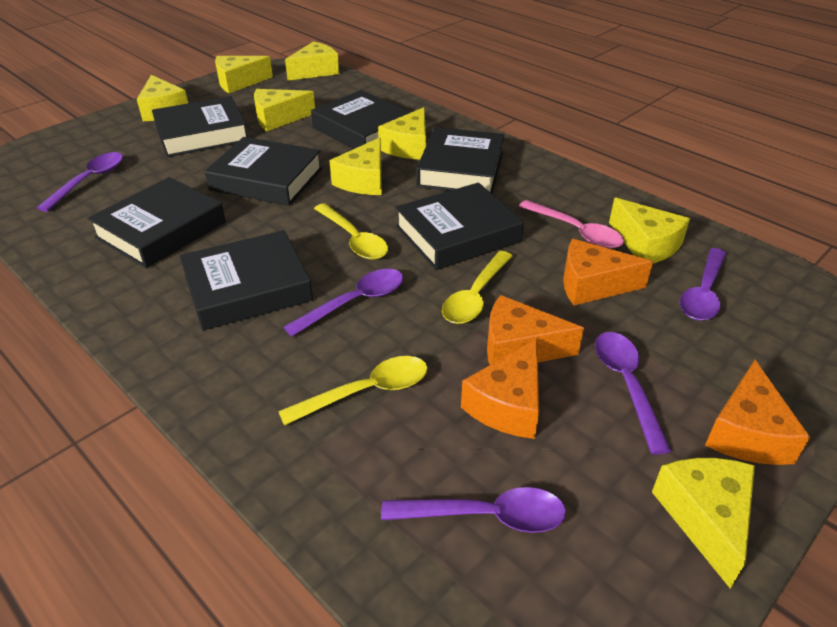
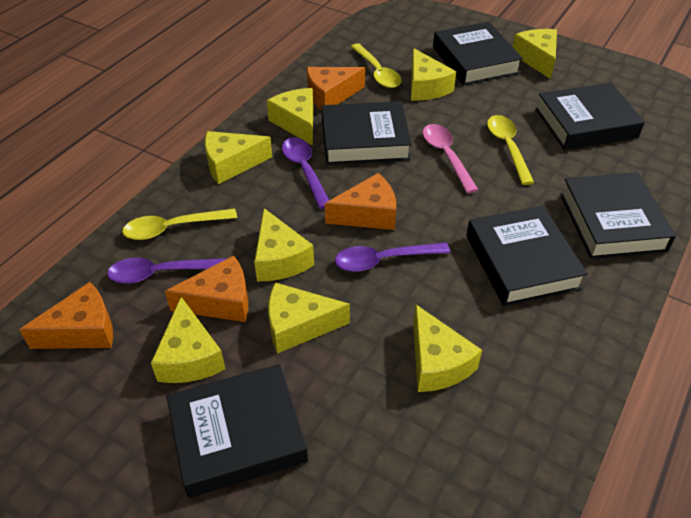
black book: [87,177,226,268] [152,96,247,157] [179,230,313,330] [205,137,322,206] [311,90,411,149] [395,182,524,270] [417,127,504,194] = 7 -> [166,364,308,498] [322,101,412,165] [433,22,523,85] [467,206,588,306] [535,83,645,150] [560,172,676,259] = 6
purple spoon: [37,152,123,212] [283,269,404,337] [381,487,566,533] [595,332,671,454] [680,248,726,321] = 5 -> [107,257,228,284] [282,138,329,209] [335,242,450,272] = 3

